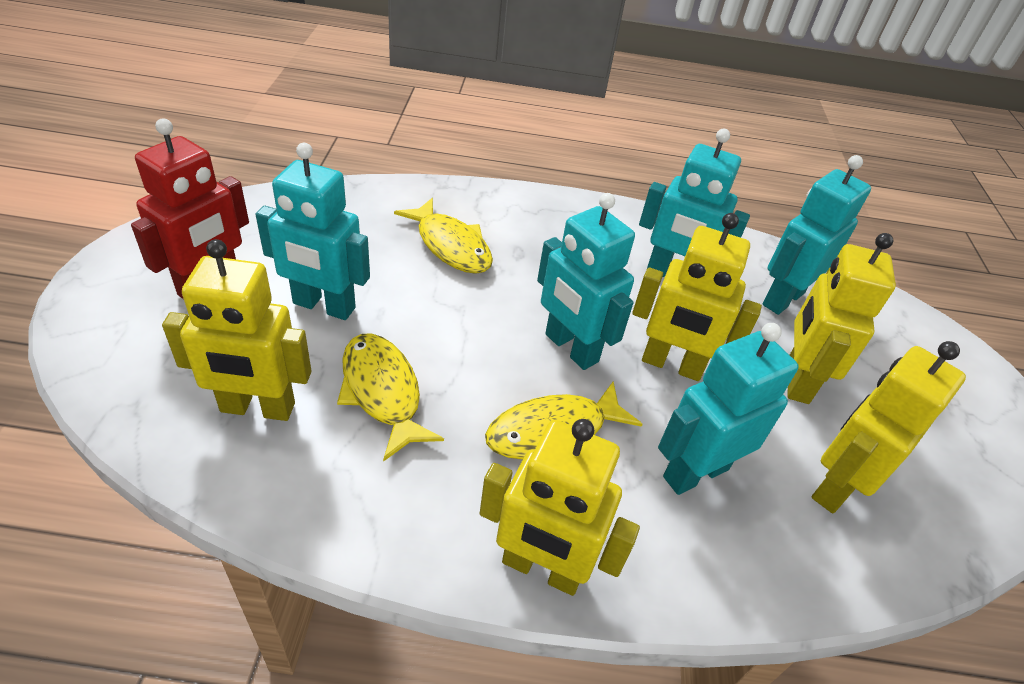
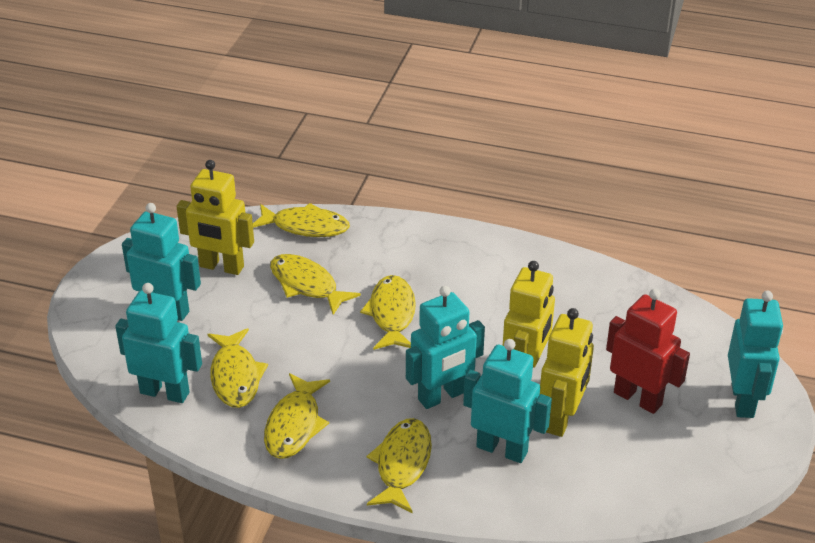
yellow fish: [337,333,444,462] [394,198,493,274] [485,382,643,460] = 3 -> [208,328,268,408] [253,203,350,237] [264,373,330,459] [270,254,361,315] [360,275,416,350] [367,418,432,513] = 6
yellow robot: [162,239,311,421] [479,419,640,596] [632,213,762,381] [788,233,896,404] [812,341,966,513] = 5 -> [177,160,254,275] [503,261,555,368] [540,308,594,437] = 3

